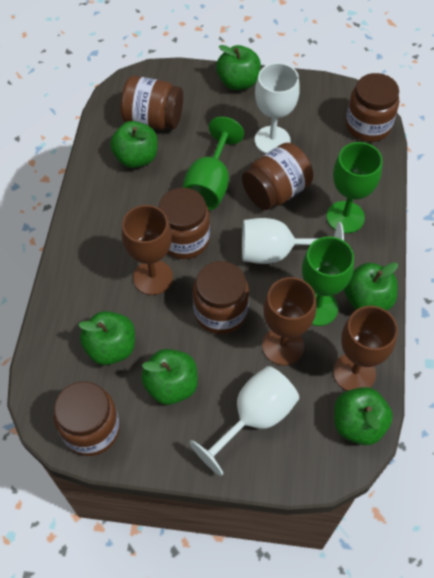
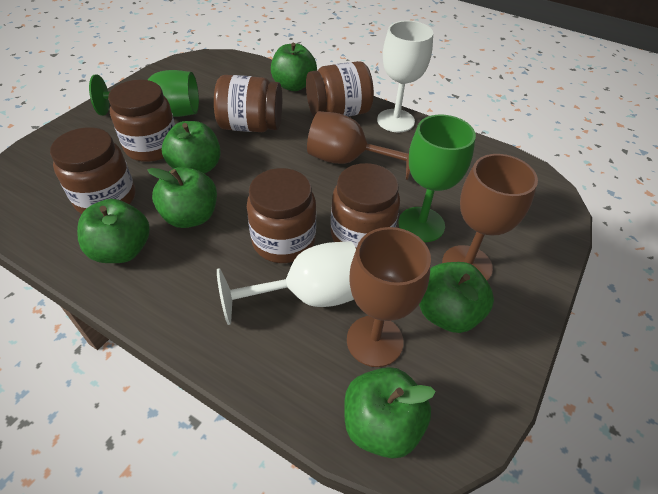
green goblet: [182,117,244,210] [302,236,354,326] [326,142,383,233] = 3 -> [89,70,199,117] [398,115,476,242] = 2
white goblet: [189,366,299,476] [242,218,344,264] [255,63,300,153] = 3 -> [217,241,356,325] [377,21,433,132] = 2

